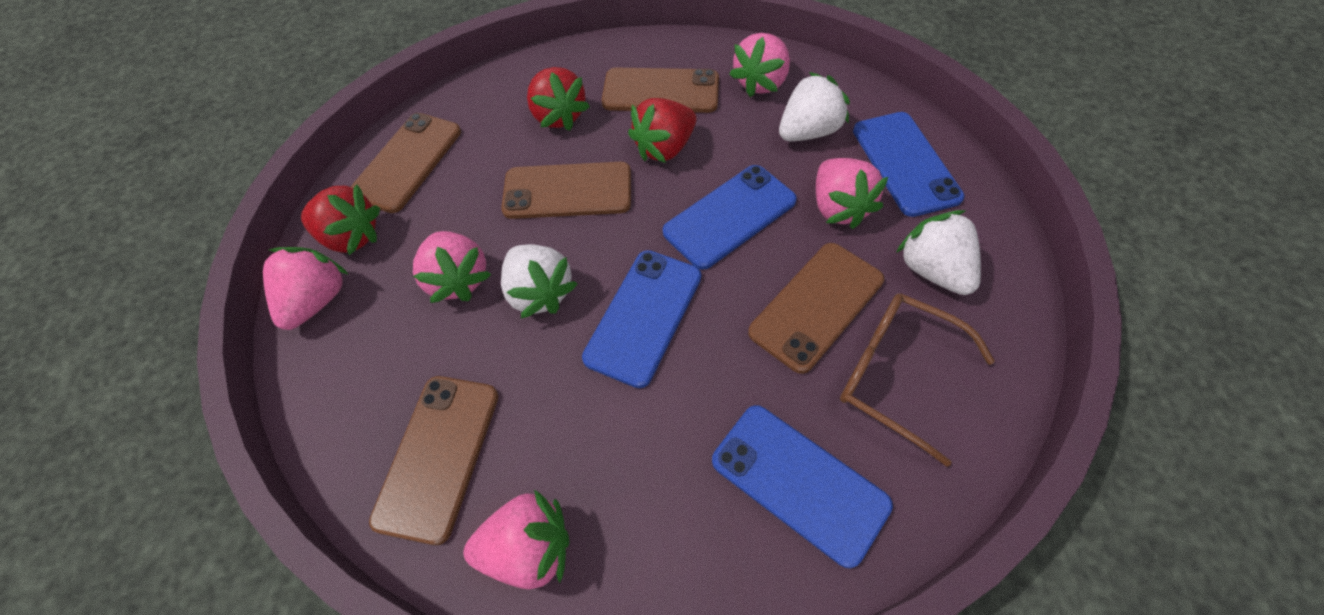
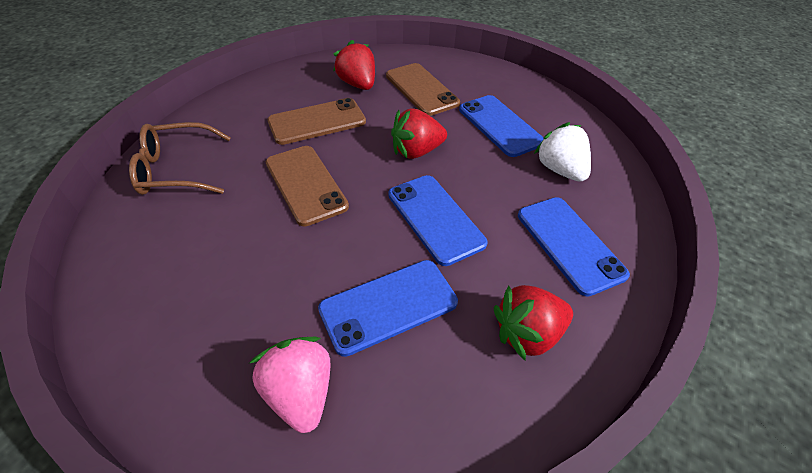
brown phone: [350,113,461,213] [369,376,498,545] [501,162,631,219] [602,68,719,113] [748,243,884,374] = 5 -> [266,146,349,226] [267,98,366,145] [386,63,460,116] = 3
pink strawberry: [263,247,349,330] [413,231,492,303] [464,490,569,589] [729,33,790,97] [816,158,888,229] = 5 -> [250,336,331,433] = 1
white strawberry: [501,244,577,318] [779,72,850,141] [896,210,981,295] = 3 -> [534,122,591,182] = 1

